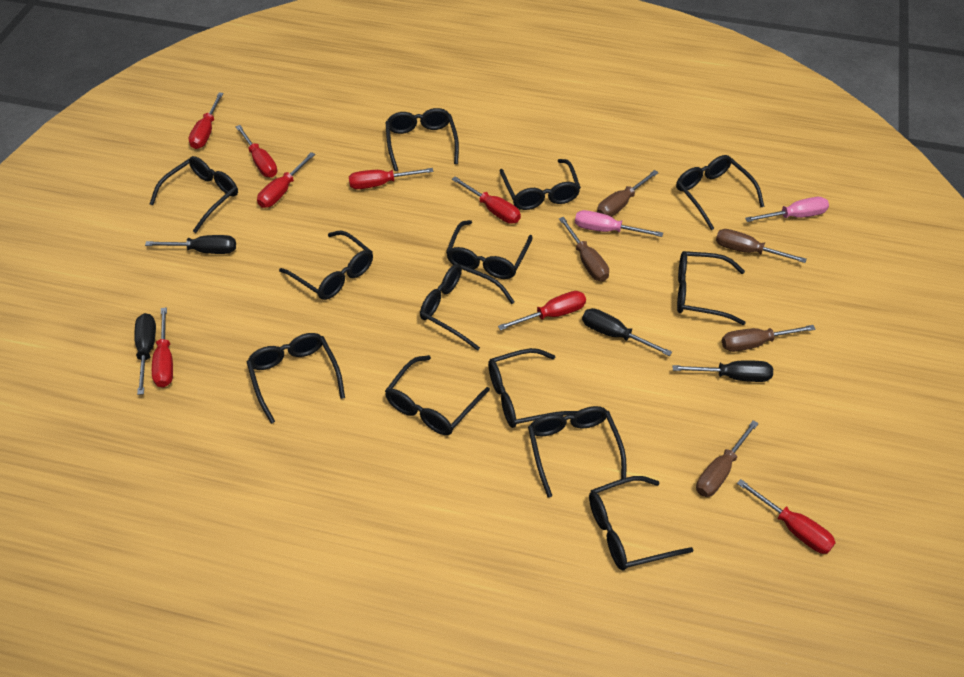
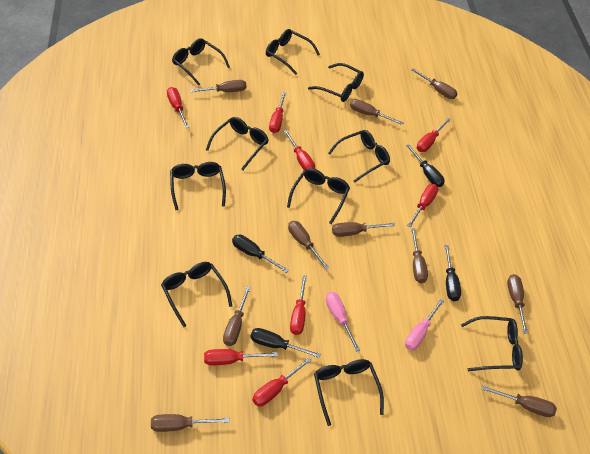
black glasses: [150,156,238,233] [247,333,345,424] [279,230,373,300] [385,355,490,435] [386,108,459,171] [420,264,515,351] [446,220,533,279] [488,348,578,428] [500,159,581,210] [528,406,626,497] [589,476,694,570] [676,155,764,230] [677,251,746,325] = 13 -> [161,262,232,327] [170,162,226,210] [172,38,230,86] [206,117,269,170] [266,29,320,75] [287,168,350,224] [308,63,364,102] [314,359,384,426] [328,130,390,183] [461,316,523,371] = 10
brown screwdriver: [559,217,609,281] [597,170,659,217] [696,420,759,497] [716,229,806,263] [722,325,816,352] = 5 -> [151,414,230,432] [190,80,247,92] [223,286,251,346] [288,221,330,269] [332,222,395,237] [350,99,404,125] [411,229,428,283] [412,68,457,99] [482,386,557,417] [507,274,528,334] = 10

